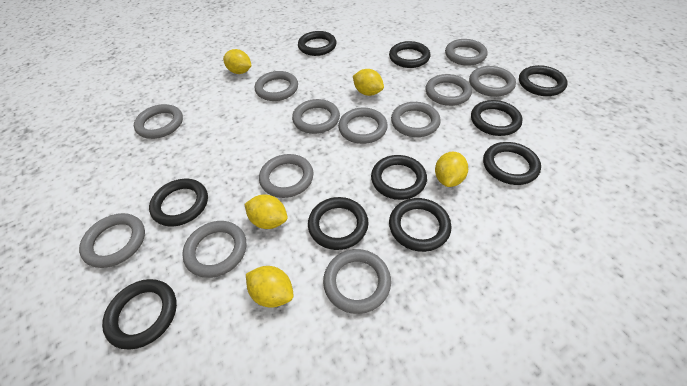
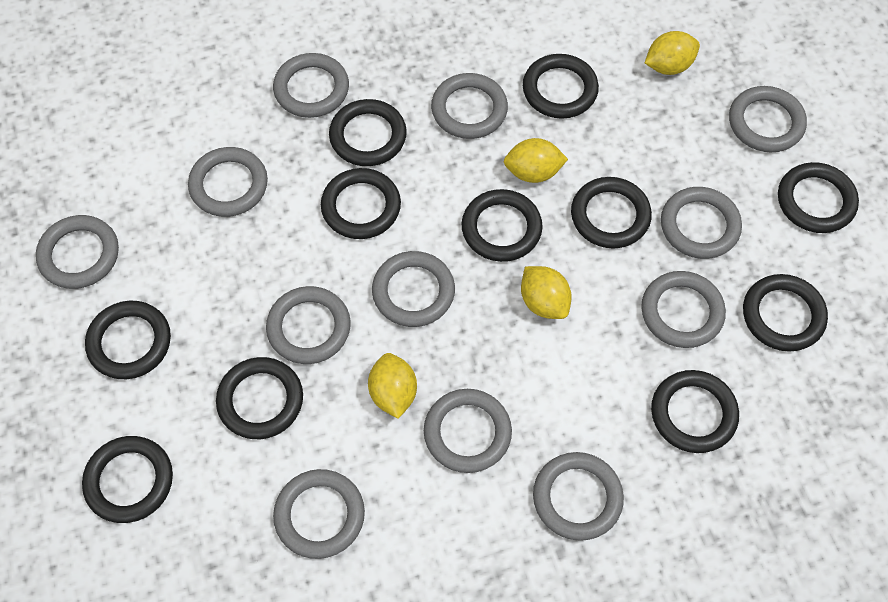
black ring: [102,279,177,349] [149,179,208,226] [298,31,336,56] [308,197,369,250] [371,155,427,200] [389,41,430,68] [389,198,451,252] [471,100,523,136] [483,142,541,185] [519,65,567,96] = 10 -> [82,436,173,523] [85,301,171,379] [216,357,303,439] [321,168,401,239] [329,99,407,166] [462,189,543,262] [523,54,599,119] [571,177,652,249] [651,370,739,453] [743,274,828,352] [778,162,859,233] = 11
yellow lemon: [223,49,252,74] [244,194,288,229] [246,266,294,308] [353,69,384,96] [435,152,468,187] = 5 -> [368,353,417,419] [504,138,568,183] [521,266,572,319] [645,31,700,75] = 4

